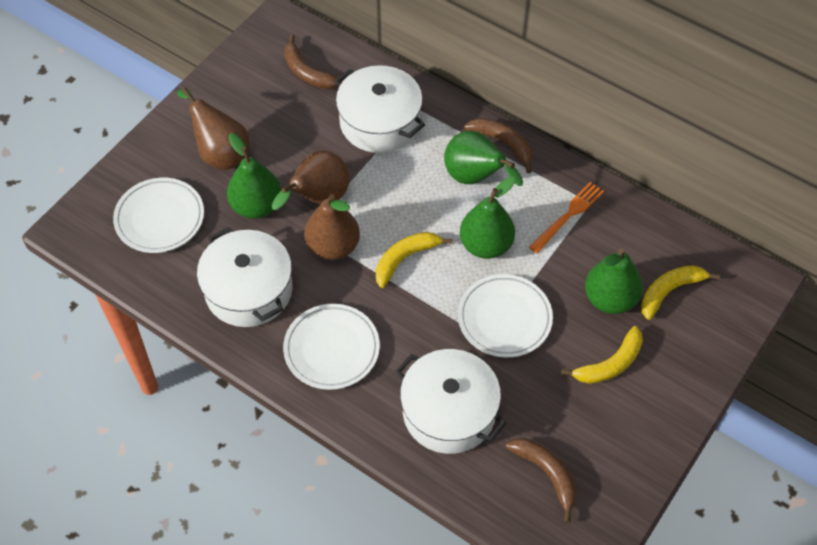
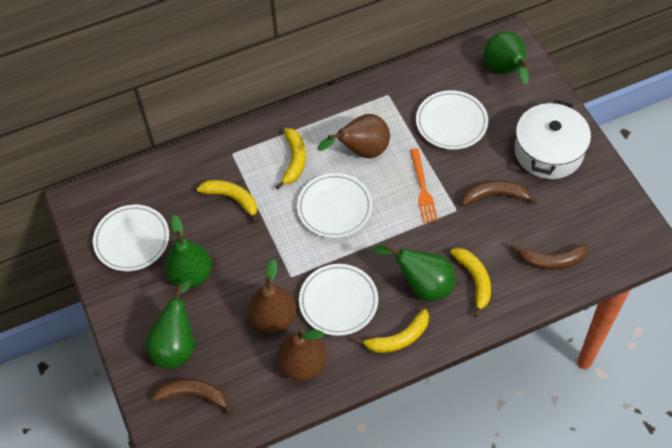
white plate: [113,178,204,253] [283,304,380,390] [458,274,553,358] = 3 -> [93,205,169,271] [297,173,372,238] [299,264,378,336] [416,90,488,150] = 4
white pot: [197,227,292,327] [335,65,425,153] [396,349,507,454] = 3 -> [514,100,591,179] = 1
yellow banana: [376,232,453,288] [561,326,643,384] [641,265,720,320] = 3 -> [197,180,258,223] [275,128,306,189] [355,309,429,353] [450,248,491,317] = 4

